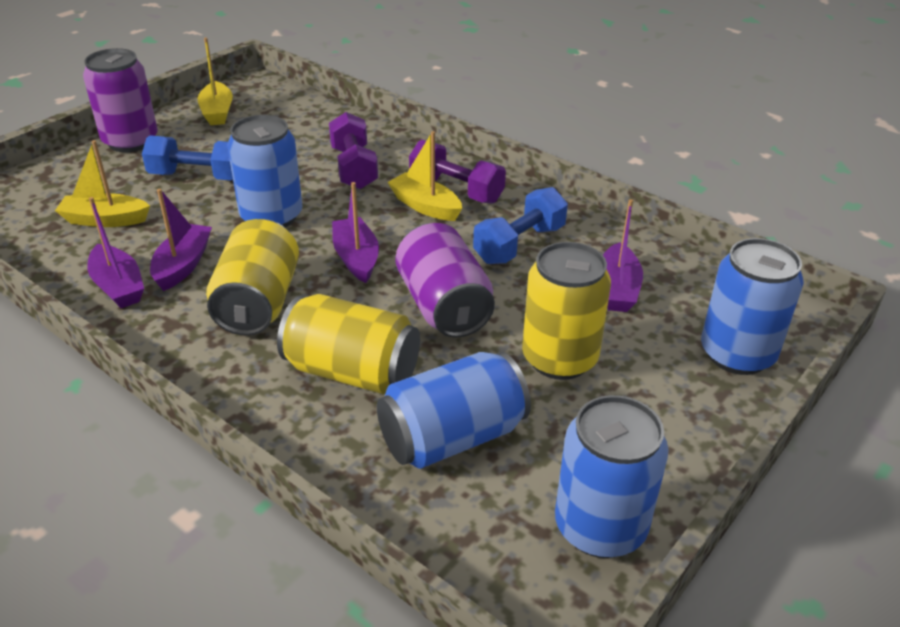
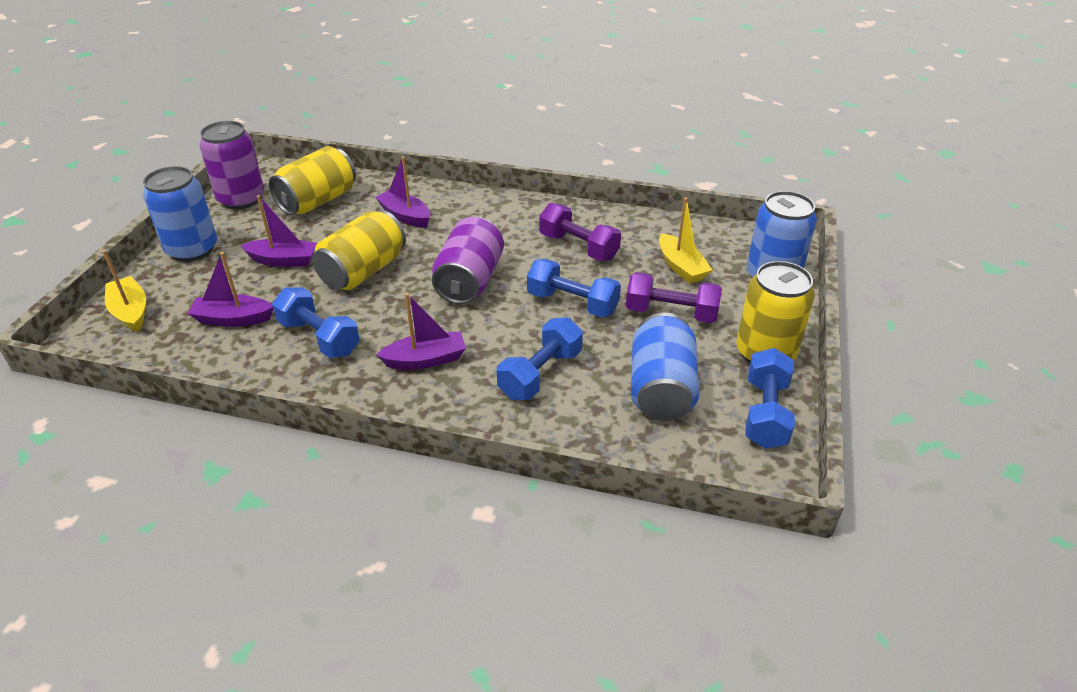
blue can: [227,115,302,227] [377,352,531,469] [555,395,669,558] [701,238,804,375] = 4 -> [143,166,217,262] [631,313,699,421] [747,191,817,278] = 3
blue dumbbell: [142,135,233,180] [473,187,568,264] = 2 -> [272,287,360,358] [497,317,583,400] [527,259,621,317] [745,348,795,449] = 4
yellow boat: [55,140,150,227] [198,38,233,125] [387,131,462,221] = 3 -> [102,250,146,332] [659,197,712,284] = 2

